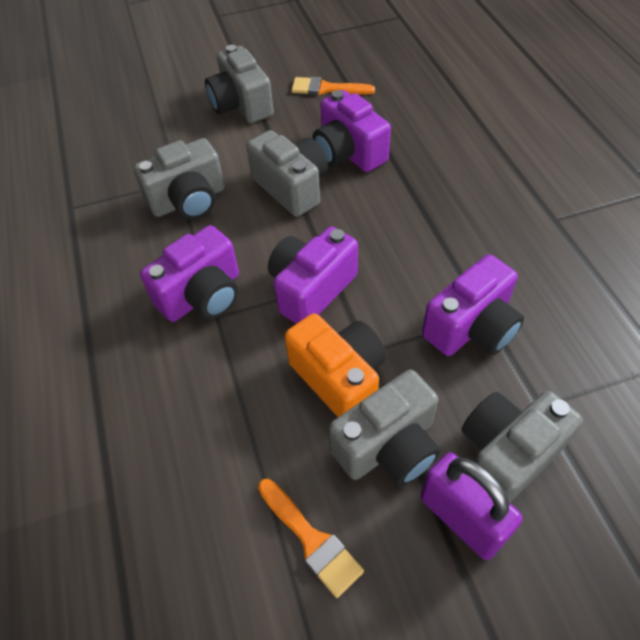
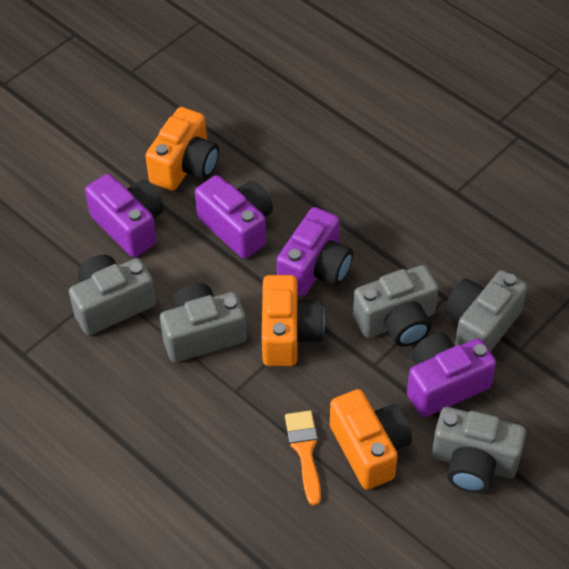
orange brush: [258,479,364,598] [291,77,375,95] = 2 -> [285,411,321,506] = 1
orange camera: [285,313,387,417] = 1 -> [145,107,219,191] [262,275,325,366] [330,389,412,490] = 3
purple padlock: [421,452,523,560] = 1 -> none = 0

